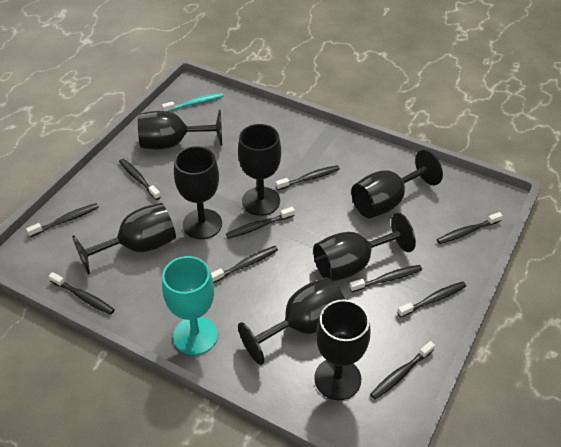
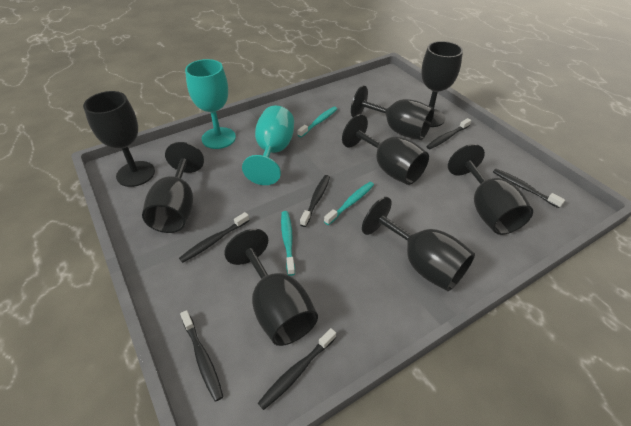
black toothbrush: [26,203,99,237] [49,272,115,315] [119,159,161,200] [211,246,278,283] [226,207,295,239] [276,165,340,190] [349,265,422,292] [370,341,435,400] [397,281,466,317] [437,212,503,244] = 10 -> [179,212,250,263] [180,310,224,402] [258,328,336,410] [300,175,330,227] [426,118,471,149] [493,169,565,208] = 6
turquoise goblet: [162,256,218,355] = 1 -> [185,59,236,149] [242,106,294,185] = 2
turquoise toothbrush: [162,93,223,112] = 1 -> [281,211,295,276] [297,107,337,138] [324,182,374,225] = 3

